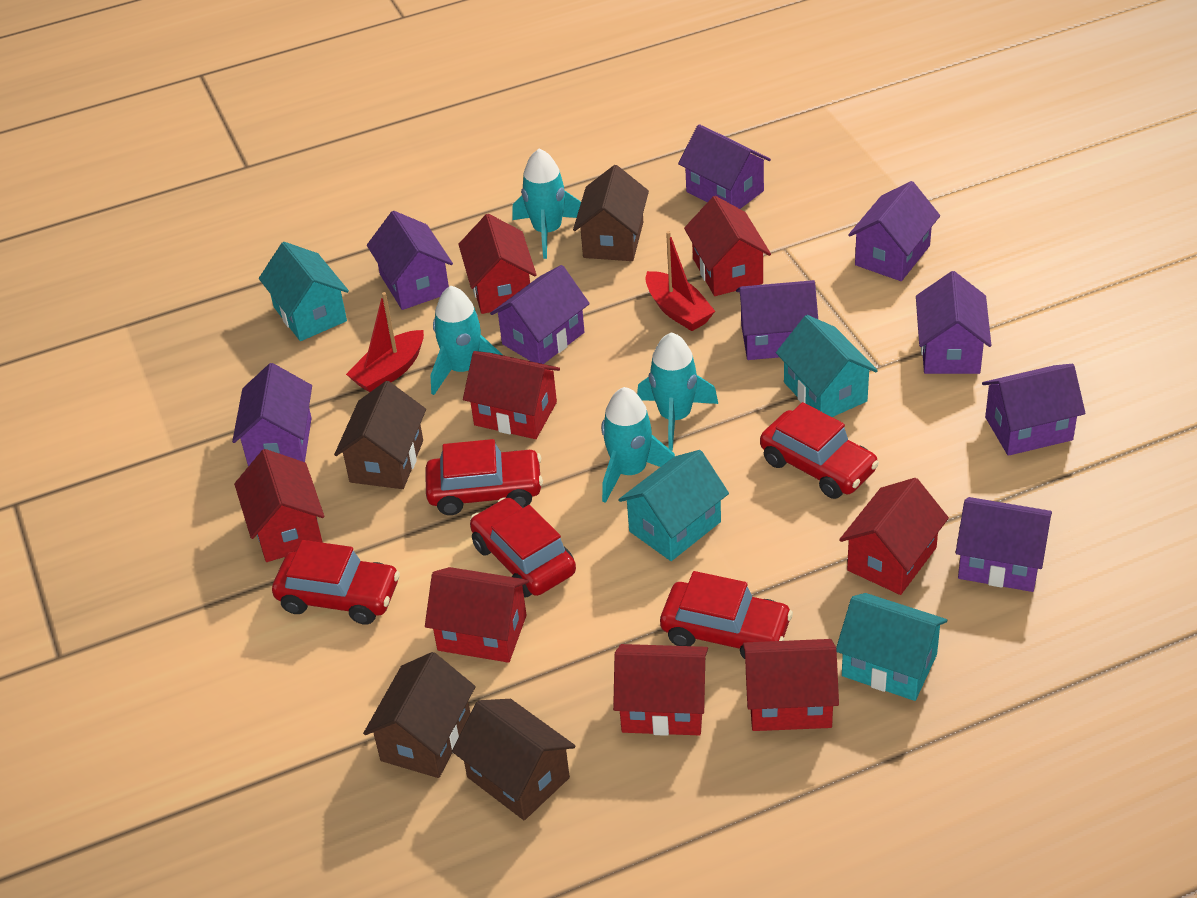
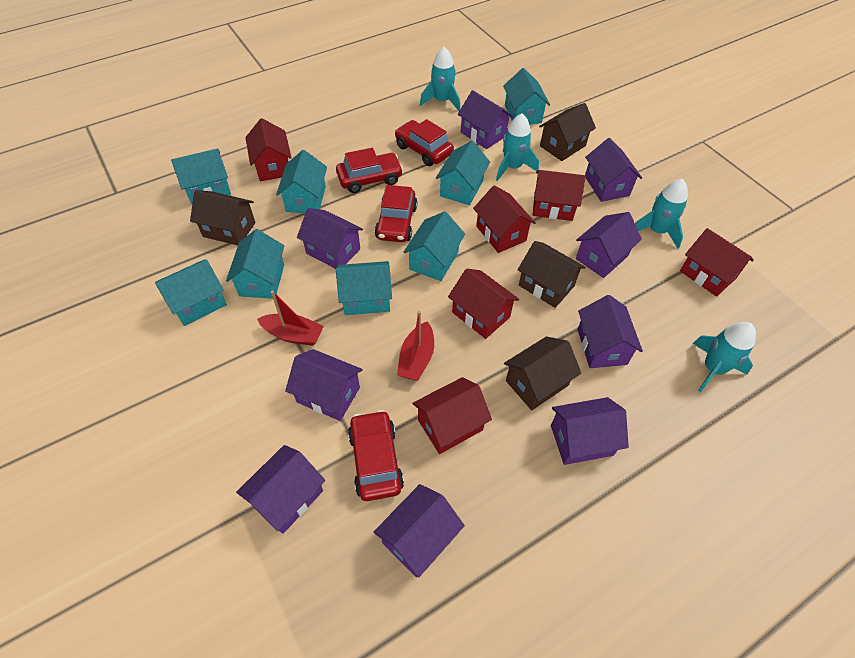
red car: [272,540,400,625] [425,439,543,515] [470,497,576,597] [660,571,793,659] [760,402,879,499] = 5 -> [336,148,403,193] [348,410,404,501] [375,185,418,242] [395,119,454,166] = 4
red house: [234,449,324,562] [425,567,529,663] [458,214,537,314] [463,351,560,439] [613,644,708,736] [684,196,771,296] [743,639,839,731] [839,478,949,595] = 8 -> [245,118,292,181] [412,377,492,454] [448,269,519,339] [473,185,536,253] [533,170,586,221] [680,228,754,297] = 6
turquoise house: [259,242,349,341] [618,450,729,561] [776,315,878,417] [836,593,947,701] = 4 -> [155,260,227,326] [171,149,231,204] [226,229,284,299] [276,150,327,213] [336,261,392,315] [404,211,465,281] [436,141,490,205] [503,68,550,125] = 8

